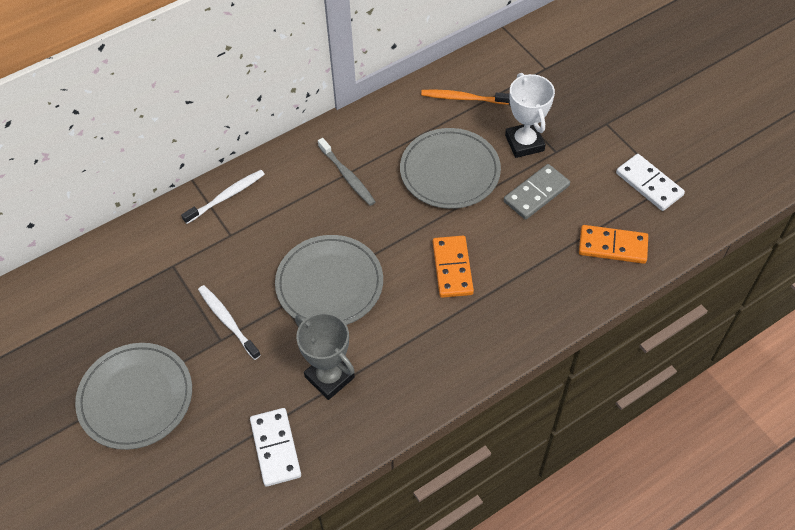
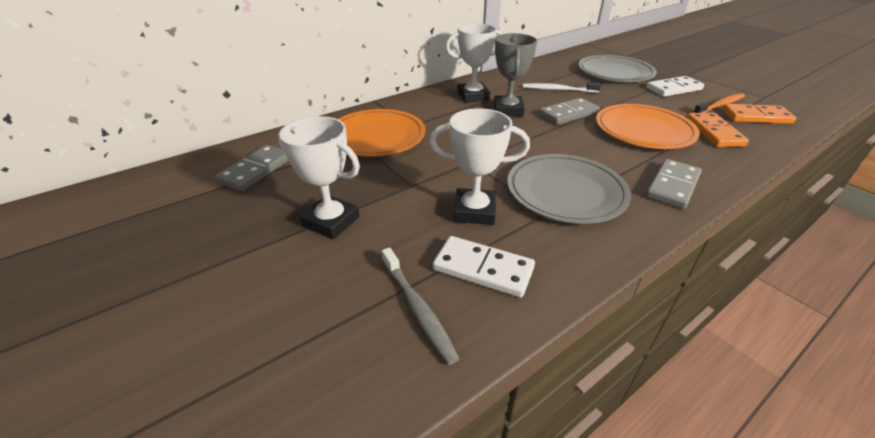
grey domino: [504,164,570,220] = 1 -> [215,145,289,191] [539,98,600,125] [646,159,702,209] = 3
grey plate: [75,343,192,450] [275,235,383,325] [400,128,501,209] = 3 -> [507,154,631,224] [578,55,657,82] = 2
orange plate: none = 0 -> [338,109,425,157] [596,104,700,149] = 2
white toothbrush: [181,170,265,224] [198,285,261,360] = 2 -> [523,82,601,93] = 1
white trophy: [505,73,555,158] = 1 -> [278,116,360,239] [430,108,530,225] [445,23,503,103] = 3

